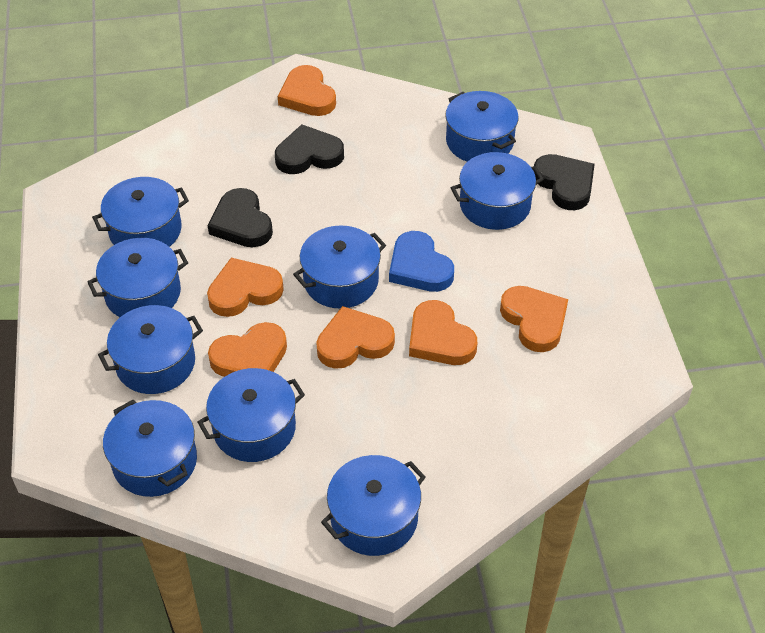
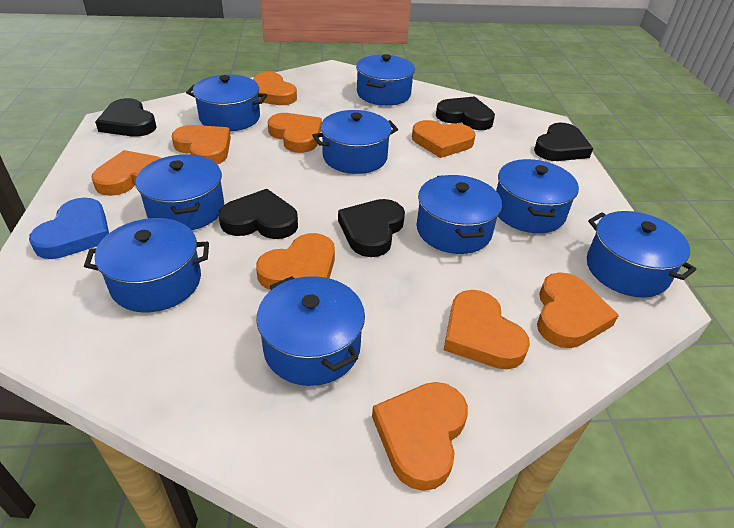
black heart: [208,188,273,247] [275,124,344,174] [533,154,595,210] = 3 -> [95,98,157,137] [218,189,298,239] [338,199,405,257] [436,96,495,130] [534,122,593,161] = 5
orange heart: [207,258,284,317] [208,322,287,377] [278,65,336,116] [316,306,395,369] [409,300,477,365] [500,286,568,352] = 6 -> [91,150,161,196] [172,125,231,164] [253,72,297,105] [256,233,335,290] [268,113,322,153] [372,382,468,491] [412,120,476,158] [444,290,530,369] [537,272,619,348] = 9

